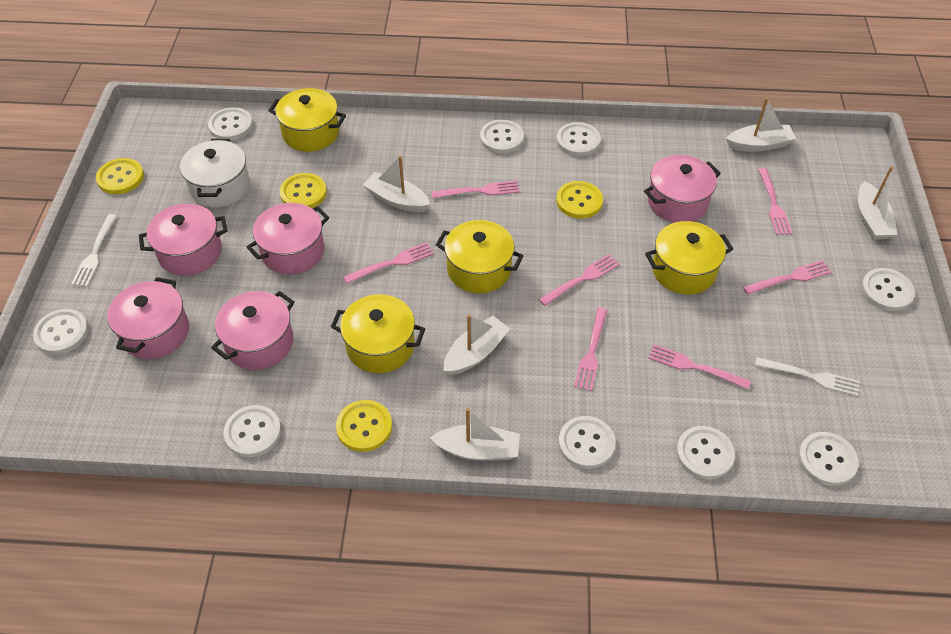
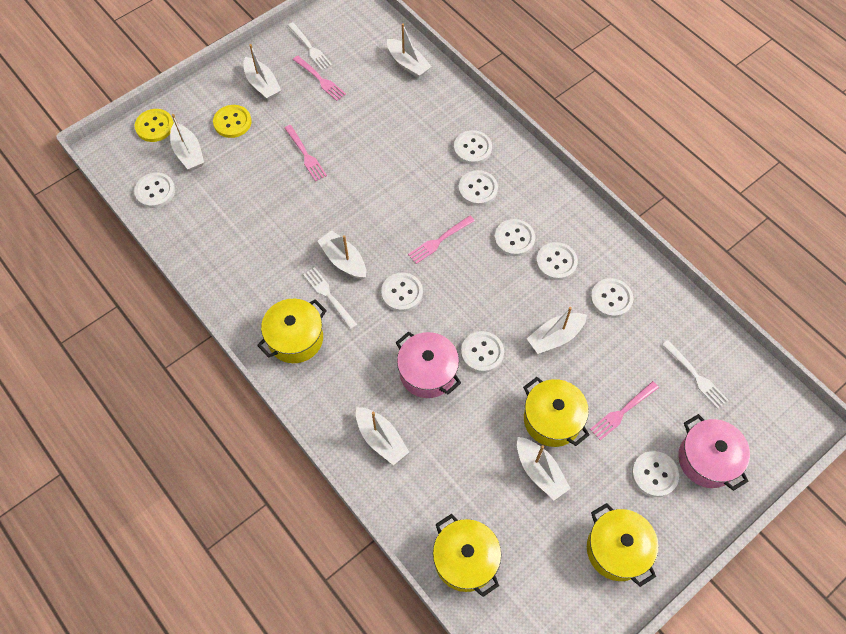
pink fork: [343,242,434,284] [431,181,520,198] [539,254,620,306] [574,308,608,391] [648,345,751,389] [743,260,832,295] [758,168,792,235] = 7 -> [284,125,327,181] [293,56,346,101] [408,216,475,264] [590,381,659,440] = 4
pink pot: [107,277,189,359] [139,204,227,276] [211,291,295,370] [247,203,329,275] [644,155,721,223] = 5 -> [396,332,461,398] [678,414,750,491] = 2
white boat: [363,155,430,212] [430,408,520,461] [444,314,510,375] [726,98,796,152] [858,166,897,240] = 5 -> [170,114,204,171] [243,44,281,100] [317,230,366,279] [356,407,409,465] [387,23,432,78] [517,437,571,500] [527,307,587,354] = 7
white fork: [71,214,117,287] [755,357,860,396] = 2 -> [288,22,332,70] [303,267,357,329] [662,340,728,409] = 3
white pot: [180,139,250,208] = 1 -> none = 0
yellow button: [96,158,144,194] [280,173,327,208] [336,400,392,452] [556,181,603,219] = 4 -> [135,109,174,142] [213,105,252,138] = 2

